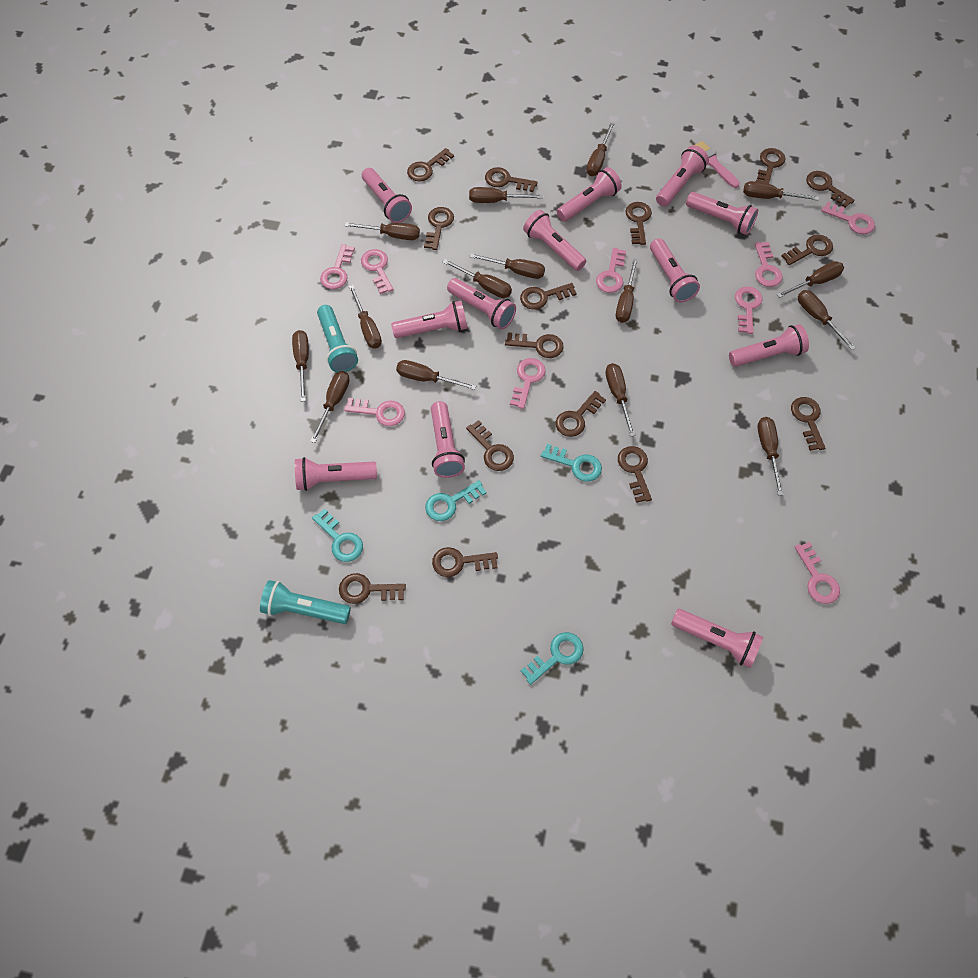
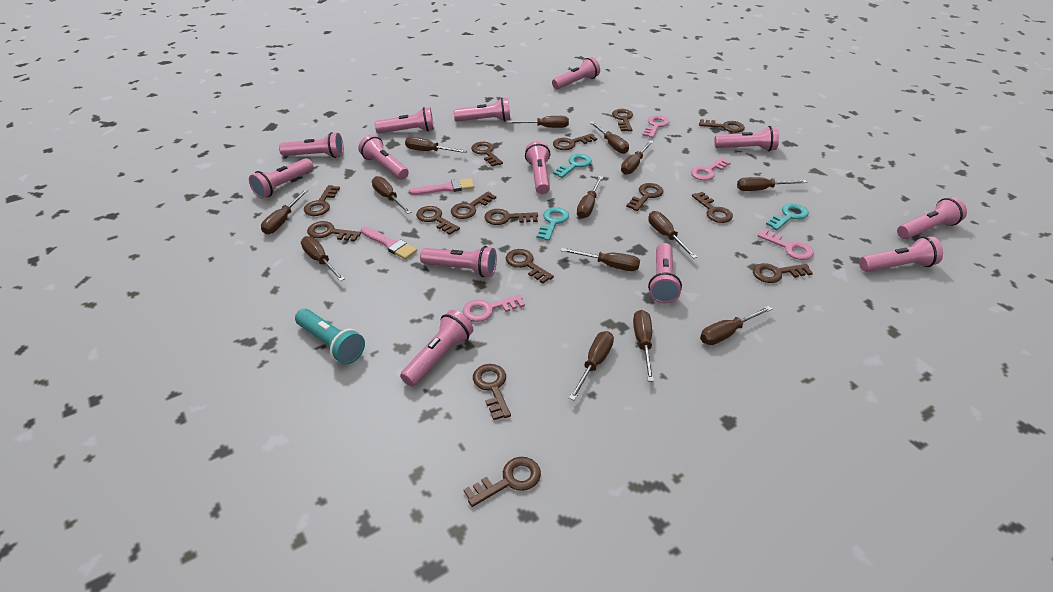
brown screwdriver: [292,330,309,402] [310,371,350,443] [345,222,420,240] [348,285,382,348] [396,360,476,390] [443,259,512,298] [469,187,543,203] [469,253,545,279] [586,123,614,176] [606,363,635,437] [616,258,638,323] [743,181,819,200] [758,417,784,495] [777,261,844,298] [798,290,856,350] = 15 -> [261,189,308,234] [301,236,344,281] [372,176,411,214] [405,137,467,153] [507,116,569,128] [560,248,640,271] [569,331,614,400] [577,176,603,218] [589,121,629,154] [621,141,653,175] [633,310,654,381] [648,211,697,259] [700,306,772,345] [737,177,807,191] = 14
pink brush: [695,141,740,188] = 1 -> [361,226,417,259] [410,178,474,195] = 2
pink flashlight: [295,457,377,491] [362,168,412,223] [391,301,468,338] [431,401,465,478] [447,278,516,329] [523,210,586,271] [557,167,622,222] [650,238,700,302] [656,145,709,207] [671,609,763,668] [686,192,758,235] [729,324,809,367] = 12 -> [249,158,313,199] [279,132,344,158] [358,135,409,180] [375,107,434,133] [400,310,473,386] [420,246,497,277] [454,98,511,122] [525,141,550,194] [552,57,600,89] [648,243,682,304] [714,126,779,151] [859,236,943,272] [897,197,967,239] = 13
pink key: [320,244,355,289] [344,398,405,426] [361,249,393,294] [510,358,546,409] [596,248,626,293] [735,286,762,334] [755,242,783,287] [795,542,840,604] [821,201,875,234] = 9 -> [463,295,525,322] [642,115,669,138] [691,158,731,180] [758,229,814,260] = 4
turquoise flashlight: [260,580,351,624] [317,305,358,372] = 2 -> [295,309,365,364] = 1
turquoise key: [312,508,363,562] [425,480,486,521] [521,632,584,685] [541,444,602,481] = 4 -> [536,207,569,241] [553,154,592,178] [766,203,809,230] = 3

